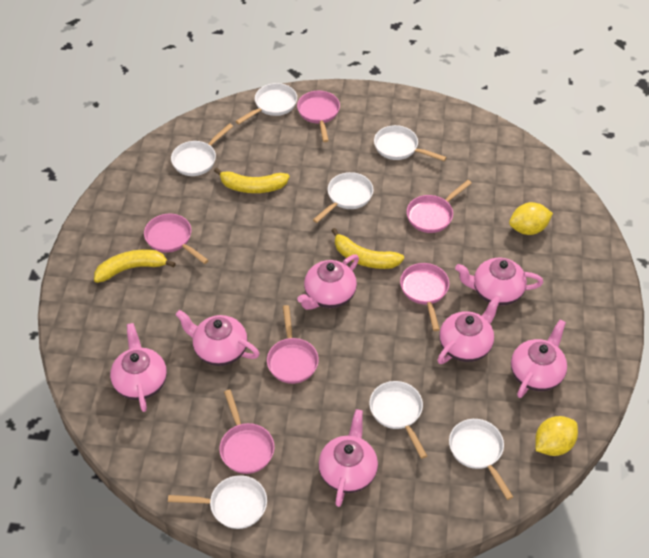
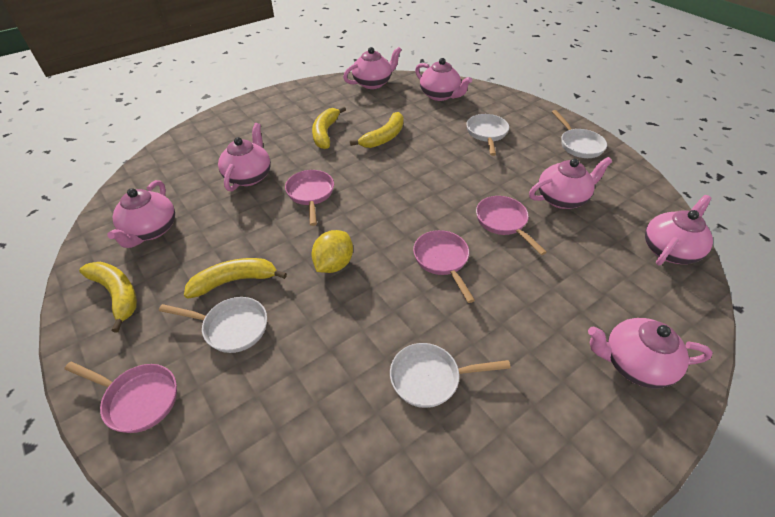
pink pan: [144,214,209,264] [219,389,275,474] [267,305,319,384] [297,91,340,142] [400,263,449,331] [407,180,472,233] = 6 -> [65,362,177,433] [285,170,334,226] [413,230,475,303] [476,196,547,255] = 4
white pan: [168,475,267,529] [171,123,233,176] [235,83,297,124] [313,172,373,223] [369,381,427,459] [374,125,447,161] [449,419,513,500] = 7 -> [159,297,267,353] [390,343,511,408] [467,114,509,156] [552,110,607,158] = 4
yellow banana: [94,250,176,283] [214,167,289,193] [331,228,404,269] = 3 -> [79,262,137,332] [184,258,287,299] [312,107,346,149] [350,112,404,148] = 4
yellow lemon: [509,202,553,235] [535,416,578,456] = 2 -> [311,230,353,273] = 1

